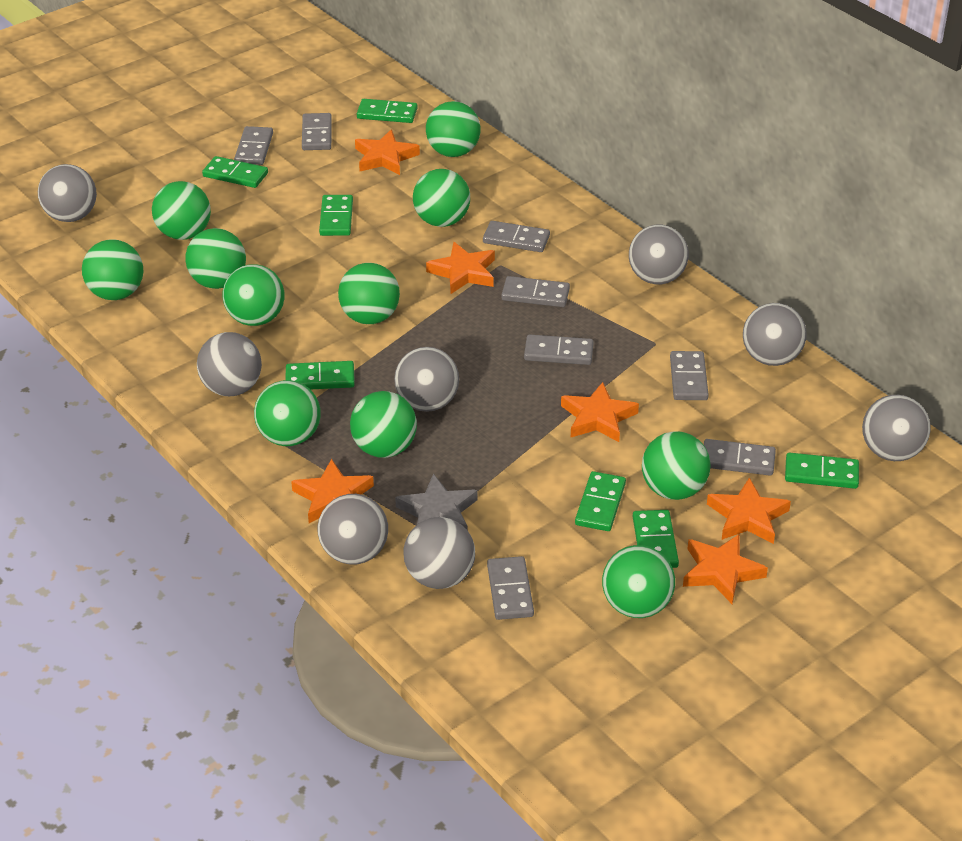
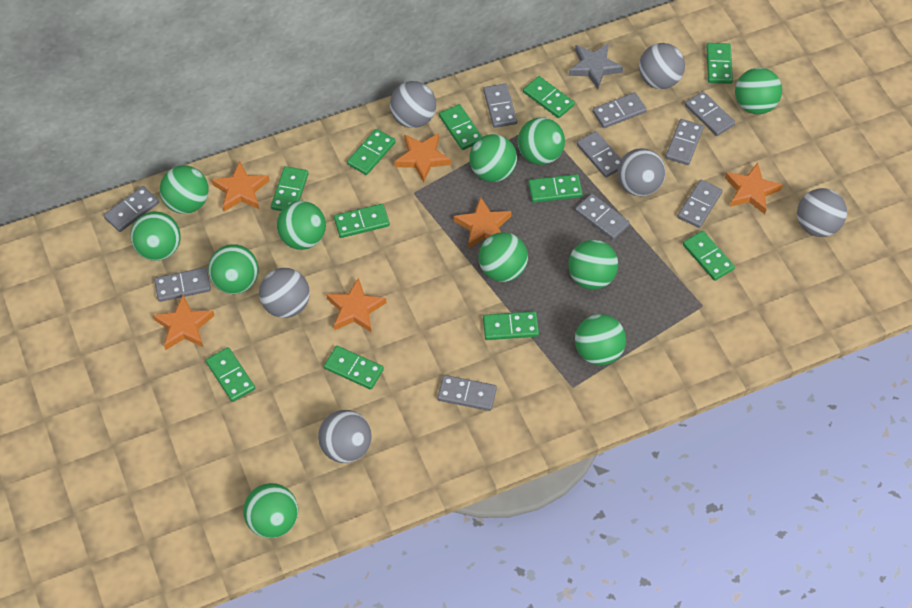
green domino: [202,156,268,188] [286,361,355,389] [319,195,353,236] [357,99,417,123] [575,471,626,531] [633,510,679,568] [785,453,859,489] = 7 -> [206,347,255,402] [271,166,309,211] [324,346,384,390] [334,204,390,238] [347,129,396,175] [439,104,482,150] [483,311,539,340] [523,76,575,118] [528,174,583,203] [683,231,735,281] [706,43,733,84] = 11
grey ball: [38,164,97,222] [197,332,262,396] [317,494,388,565] [394,347,459,412] [403,517,475,589] [629,225,689,284] [743,303,807,366] [862,395,931,461] = 8 -> [259,268,310,318] [318,410,372,463] [390,81,436,128] [617,148,666,196] [639,43,685,89] [797,188,847,237] = 6
grey domino: [234,126,273,165] [302,113,332,150] [483,221,550,252] [487,556,534,620] [501,276,570,307] [524,334,594,365] [670,351,709,400] [704,439,776,476] = 8 -> [104,186,159,232] [154,267,211,302] [437,375,497,411] [483,84,517,128] [575,194,630,240] [577,131,621,178] [592,92,647,128] [665,119,703,165] [677,180,723,228] [685,91,735,136] = 10

